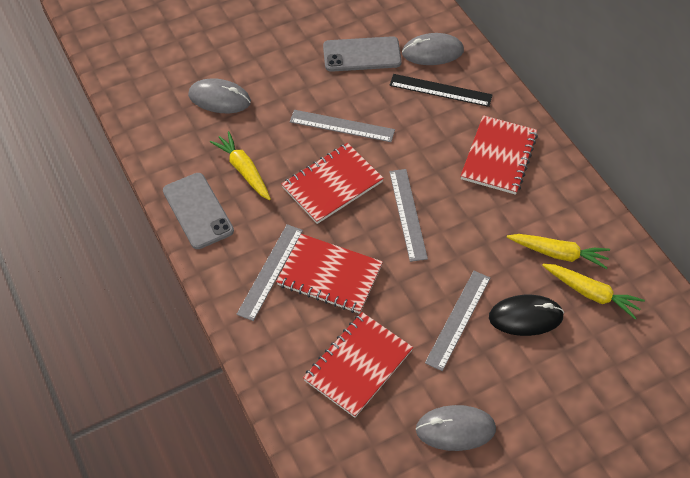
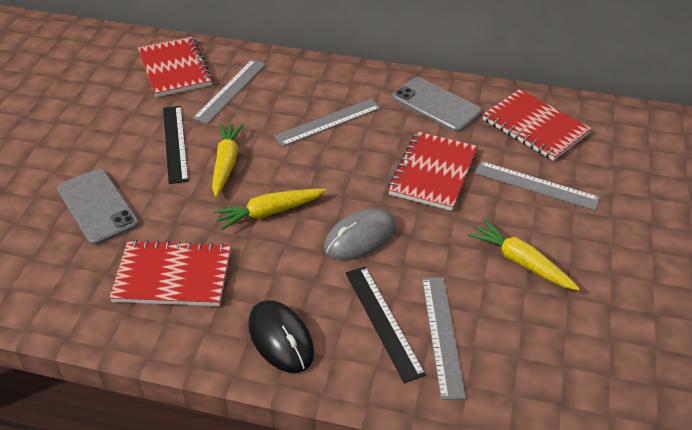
black ruler: [389,74,492,107] = 1 -> [163,106,189,184] [346,266,426,383] = 2
grey mouse: [188,78,251,113] [402,33,464,65] [416,405,496,451] = 3 -> [324,209,396,260] = 1

